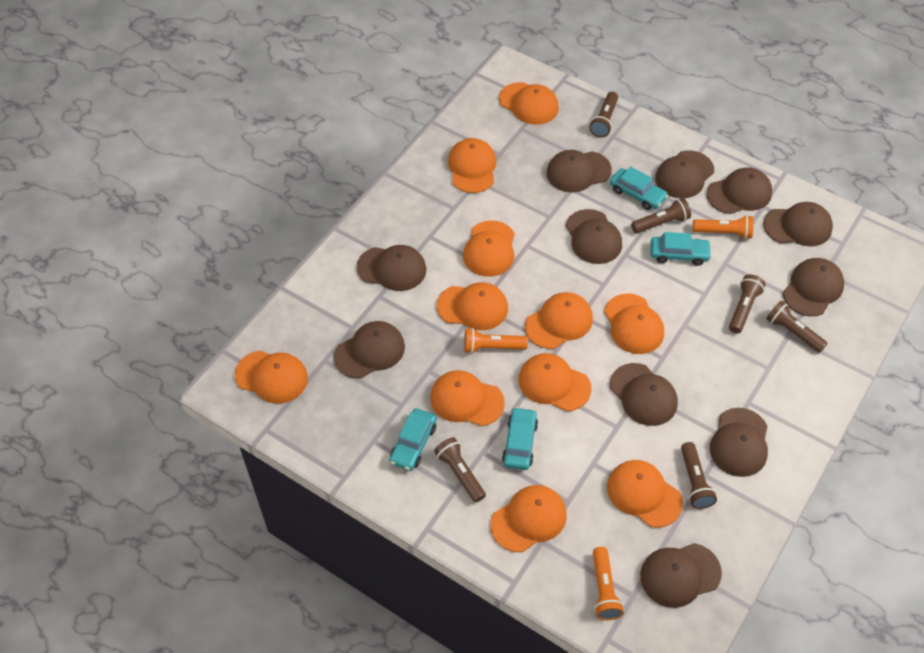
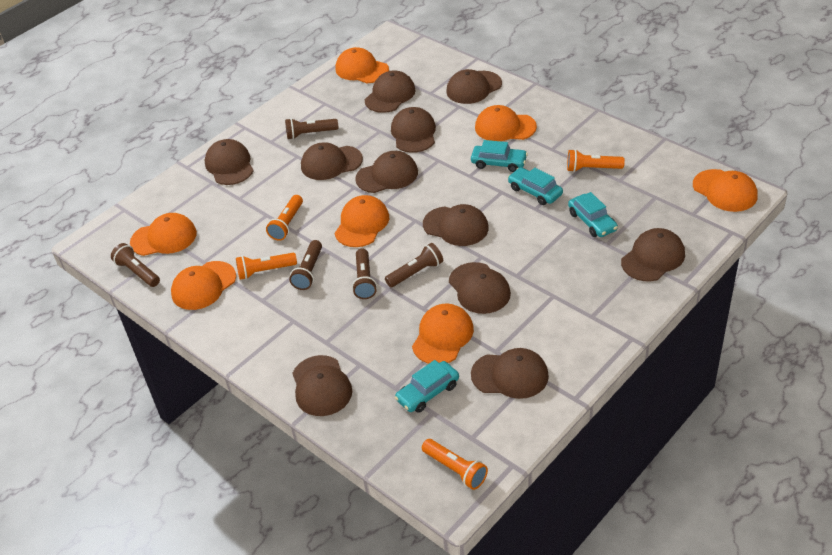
brown flashlight: [434,437,486,502] [589,92,618,137] [631,198,691,233] [681,442,717,509] [729,275,766,334] [766,301,828,353] = 6 -> [111,243,160,287] [285,118,338,139] [289,240,322,290] [352,248,377,299] [385,243,443,287] = 5
orange cap: [235,350,308,404] [430,370,505,426] [437,282,508,330] [448,138,496,193] [463,220,515,277] [490,485,566,552] [499,82,559,125] [519,353,592,411] [525,292,593,349] [604,293,664,354] [607,460,683,528] = 11 -> [130,213,197,256] [171,261,236,310] [335,195,389,247] [336,47,389,83] [412,303,474,364] [475,105,537,141] [693,169,757,212] = 7
orange flashlight: [464,328,528,354] [593,547,624,620] [693,215,754,239] = 3 -> [236,253,297,280] [266,195,303,241] [422,439,488,490] [567,149,625,172] = 4

